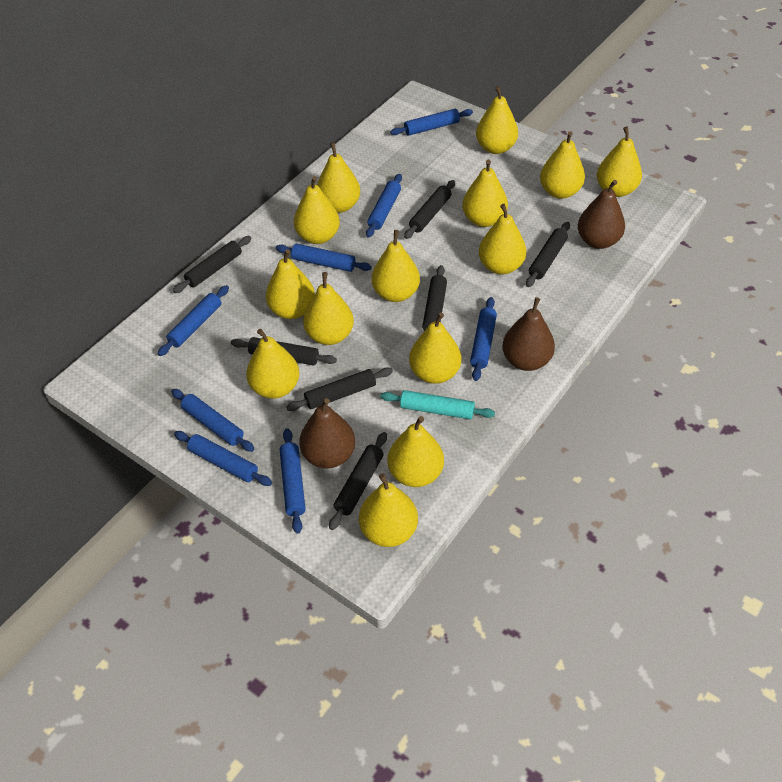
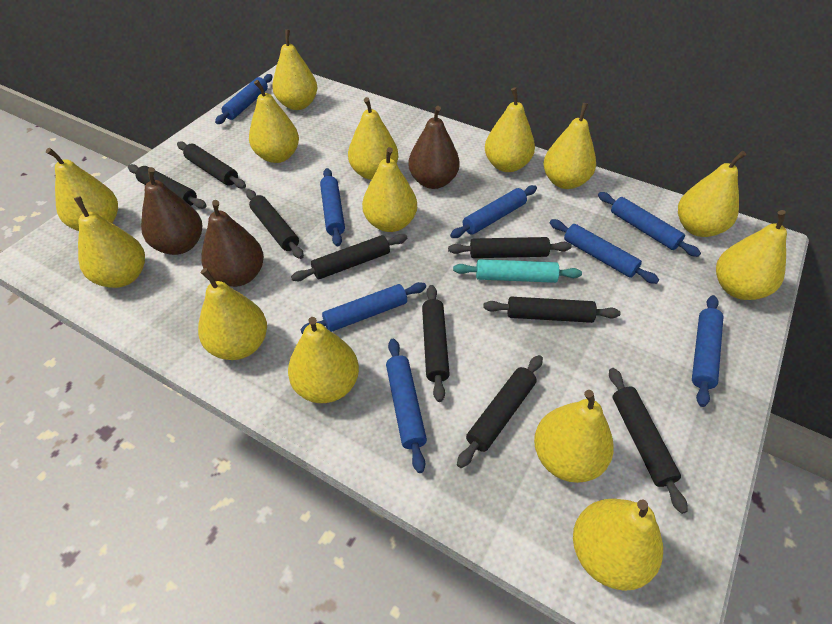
black rolling pin: [173,236,252,293] [231,337,337,366] [286,367,393,411] [329,432,387,530] [404,180,455,239] [422,265,447,331] [526,222,570,287] = 7 -> [128,164,207,209] [177,141,246,188] [246,189,304,259] [291,234,407,281] [422,285,450,402] [448,237,572,258] [457,355,543,468] [483,297,620,323] [609,368,688,514] = 9

